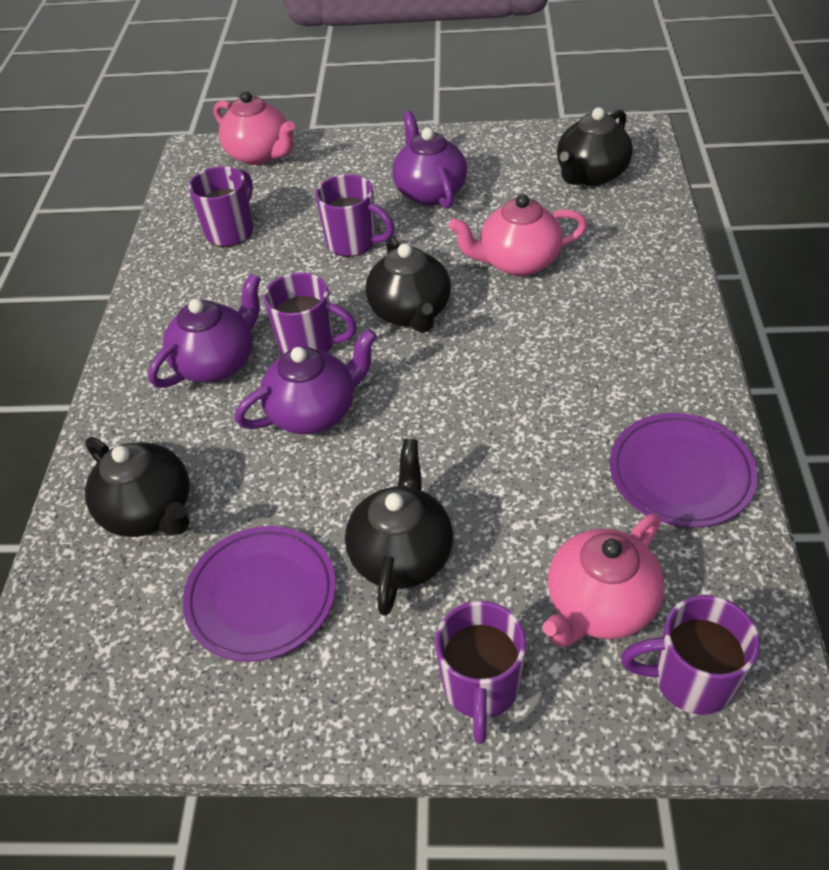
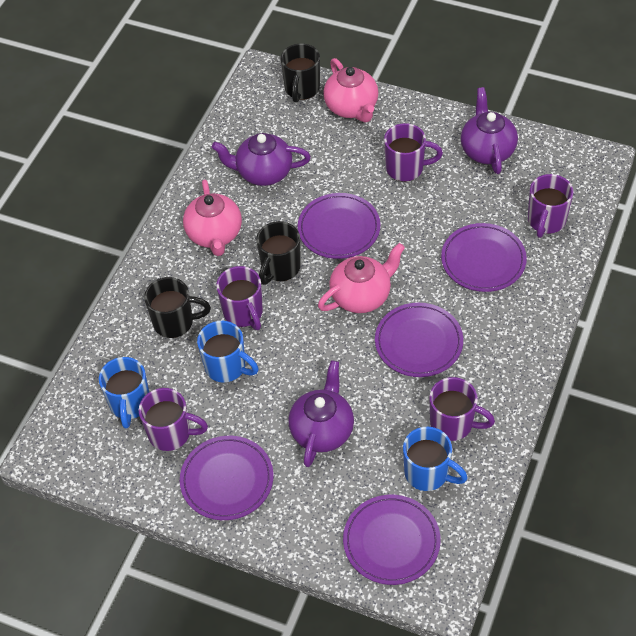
black mug: none = 0 -> [144,277,211,338] [256,221,301,285] [281,44,320,103] = 3
black teapot: [85,437,190,537] [345,439,453,616] [366,236,451,333] [557,107,633,186] = 4 -> none = 0
blue mug: none = 0 -> [99,357,149,429] [197,321,259,382] [403,427,468,491] = 3
purple plate: [183,526,336,662] [610,413,758,527] = 2 -> [180,436,273,520] [298,193,380,259] [343,495,441,585] [375,303,463,377] [441,223,527,292] = 5

